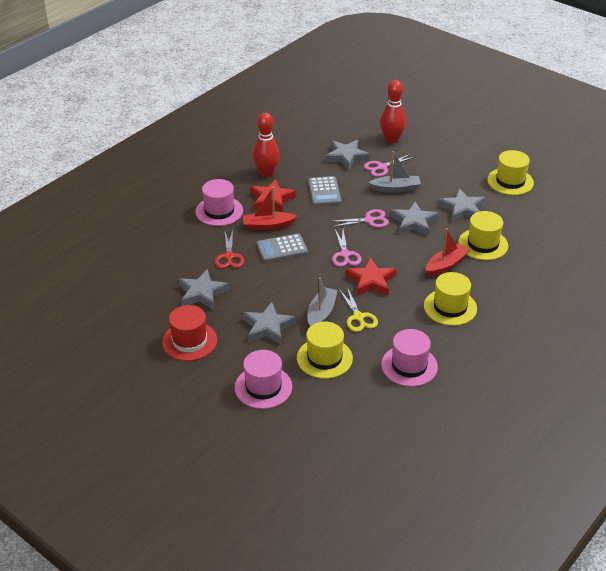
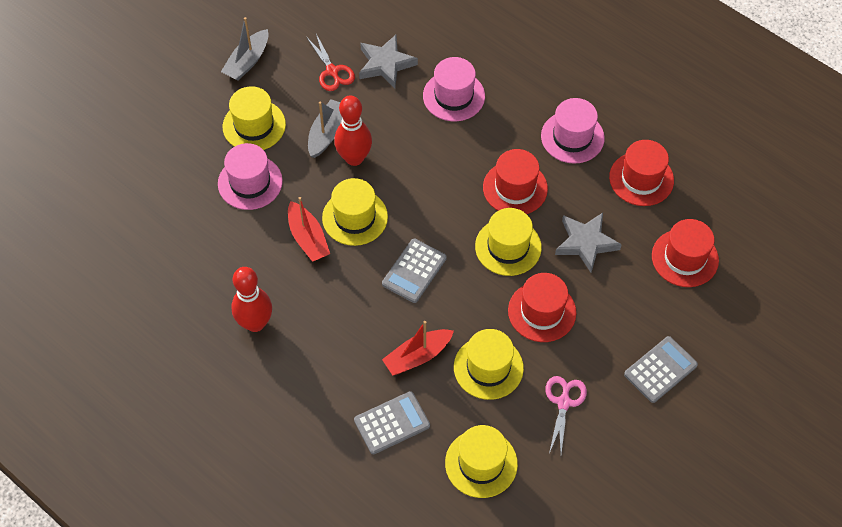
grey calculator: [257,233,308,262] [308,176,342,206] = 2 -> [354,391,430,454] [382,239,447,303] [624,336,698,403] = 3
grey star: [178,269,230,310] [243,302,296,345] [325,140,370,170] [391,201,439,236] [438,188,485,222] = 5 -> [359,35,418,88] [555,213,622,272] = 2
pink scissors: [329,209,389,227] [332,229,362,267] [364,154,415,177] = 3 -> [546,376,587,454] = 1
red hat: [162,305,217,361] = 1 -> [483,149,548,214] [508,273,576,342] [609,140,674,206] [652,219,719,287] = 4
red star: [250,179,296,212] [345,257,397,296] = 2 -> none = 0
yellow hat: [297,322,353,379] [424,272,477,326] [458,211,508,260] [487,150,534,195] = 4 -> [223,86,286,150] [322,178,388,246] [445,425,518,498] [454,329,524,400] [475,208,542,276] = 5
yellow scissors: [339,287,378,332] = 1 -> none = 0

